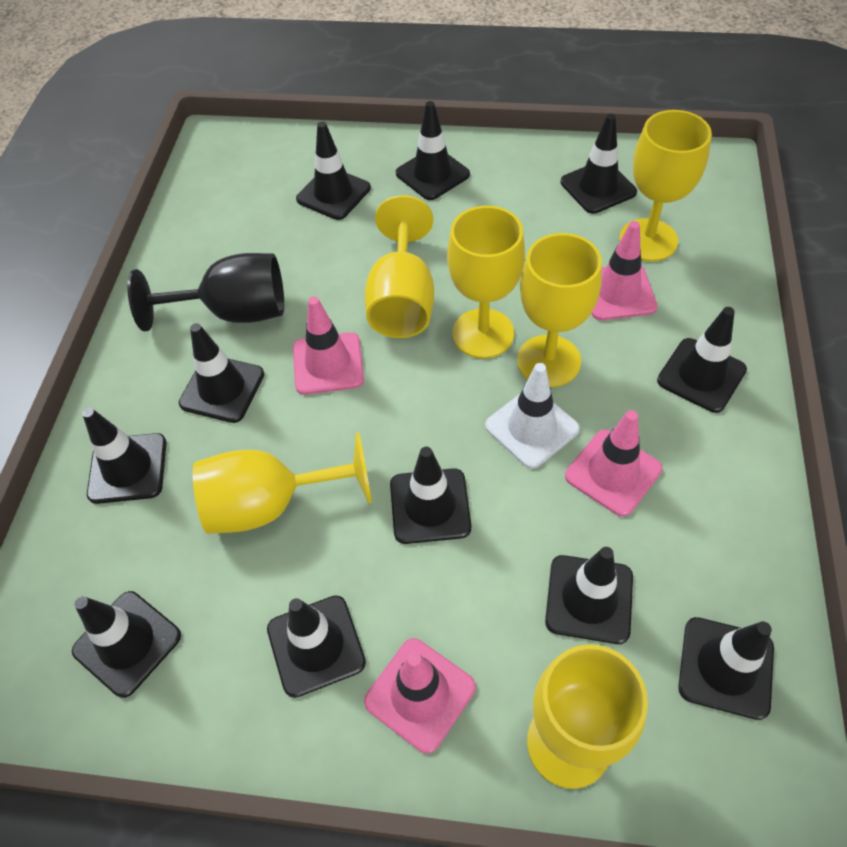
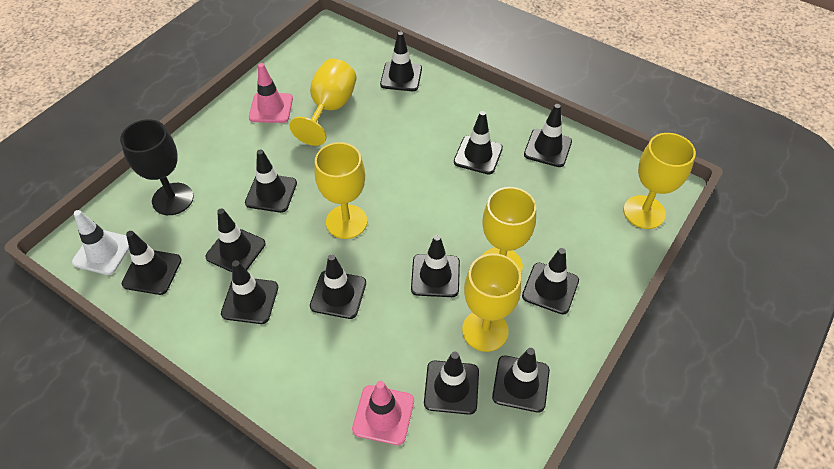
black traffic cone: [72,591,181,698] [82,408,166,504] [179,323,264,423] [267,596,366,698] [296,122,371,220] [390,447,471,544] [396,101,470,200] [545,547,633,644] [561,113,637,214] [657,307,747,413] [678,617,774,720] = 11 -> [122,231,181,295] [205,208,266,272] [221,260,278,324] [245,149,297,213] [310,254,366,319] [380,31,422,91] [411,235,460,297] [424,351,479,415] [454,111,503,174] [492,348,550,413] [522,248,579,314] [524,104,572,167] = 12
pink traffic cone: [293,296,364,395] [364,638,476,754] [565,410,662,517] [591,221,658,320] = 4 -> [249,63,293,123] [352,381,414,445] = 2
yellow goblet: [193,432,372,534] [365,195,434,338] [447,206,525,358] [517,233,602,387] [527,644,648,789] [619,110,712,262] = 6 -> [289,59,357,146] [314,142,367,239] [462,253,521,352] [483,187,536,273] [623,133,696,229] = 5

